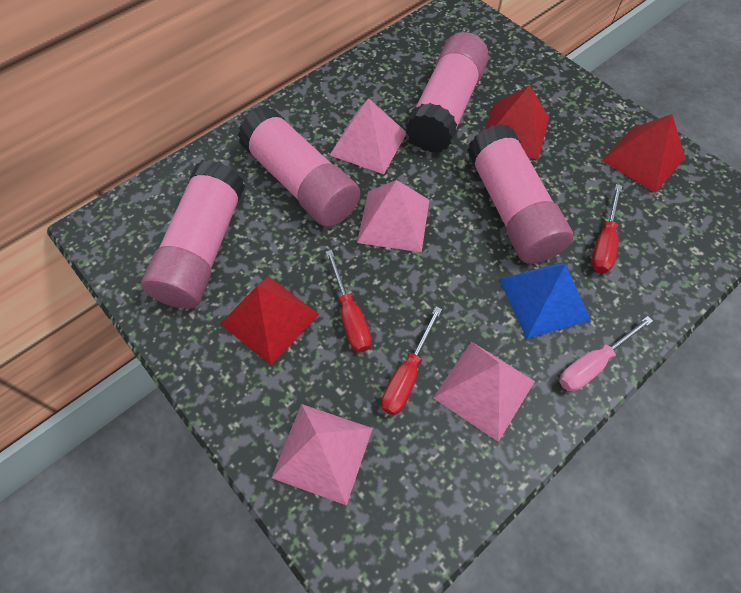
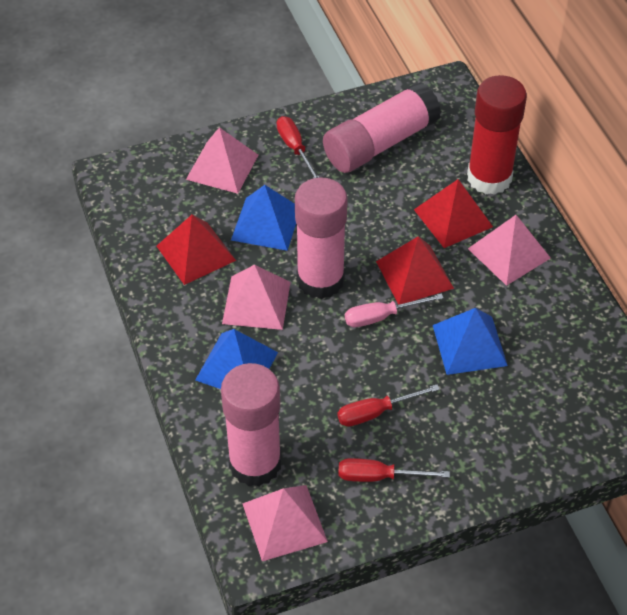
blue pyramid: [499,263,591,339] = 1 -> [195,329,278,389] [231,185,296,251] [433,308,508,375] = 3
pink glue stick: [141,160,245,309] [237,106,360,227] [406,32,489,153] [467,124,573,264] = 4 -> [221,363,281,486] [295,177,348,299] [323,82,441,173] = 3
red glue stick: none = 0 -> [467,75,527,195] = 1

